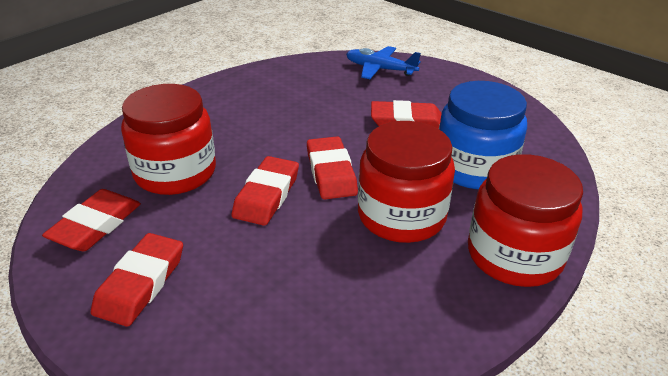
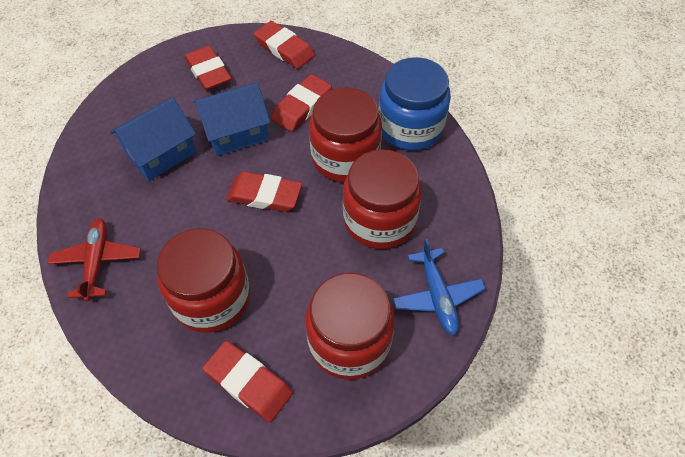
blue house: none = 0 -> [110,98,196,181] [194,83,270,156] = 2
red jar: [121,84,216,195] [358,121,455,243] [468,154,583,287] = 3 -> [157,228,250,333] [305,273,395,380] [309,87,382,182] [343,149,422,249] = 4
red plane: none = 0 -> [48,218,140,302] = 1

